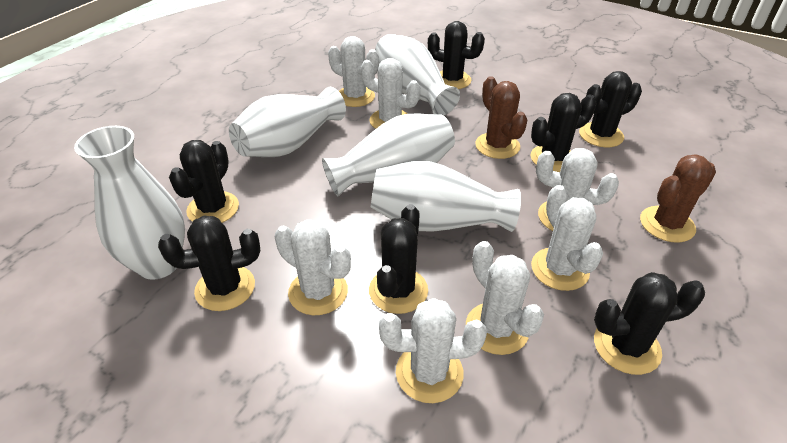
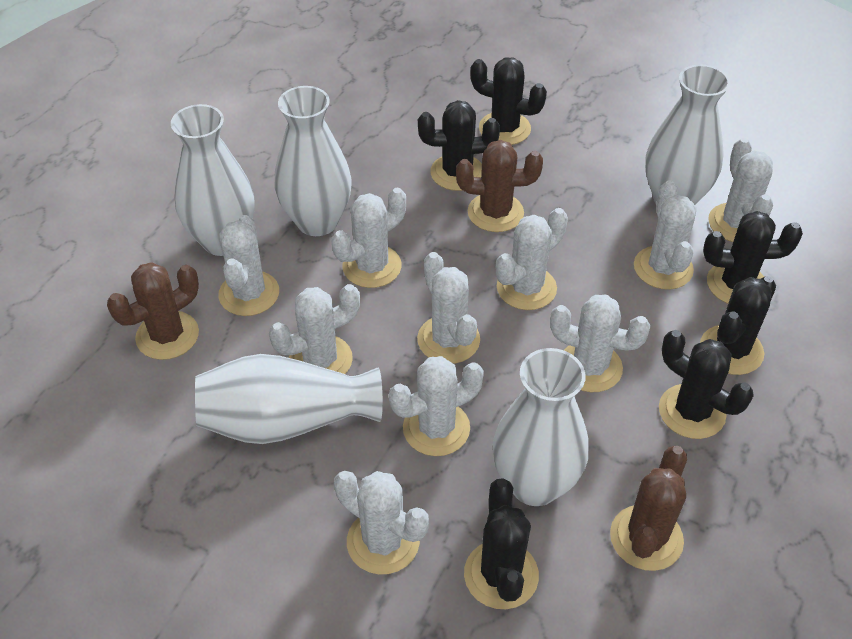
black cactus: [158,216,260,311] [169,140,239,223] [369,204,428,314] [428,21,485,89] [531,93,596,172] [579,71,642,147] [594,272,705,375] = 7 -> [418,100,500,191] [464,479,539,609] [470,58,547,145] [659,330,754,439] [700,276,776,375] [703,211,803,304] = 6
brown cactus: [475,76,527,159] [640,154,716,243] = 2 -> [107,262,199,360] [456,140,543,232] [610,446,687,571] = 3
white cactus: [275,219,351,315] [328,36,379,107] [361,58,420,129] [379,298,487,403] [466,241,544,355] [531,185,603,291] [536,148,619,231] = 7 -> [218,215,279,316] [269,284,360,374] [331,188,406,288] [334,471,429,575] [389,356,484,456] [417,252,480,364] [496,208,568,310] [550,294,651,392] [634,180,696,290] [708,138,773,242] = 10

